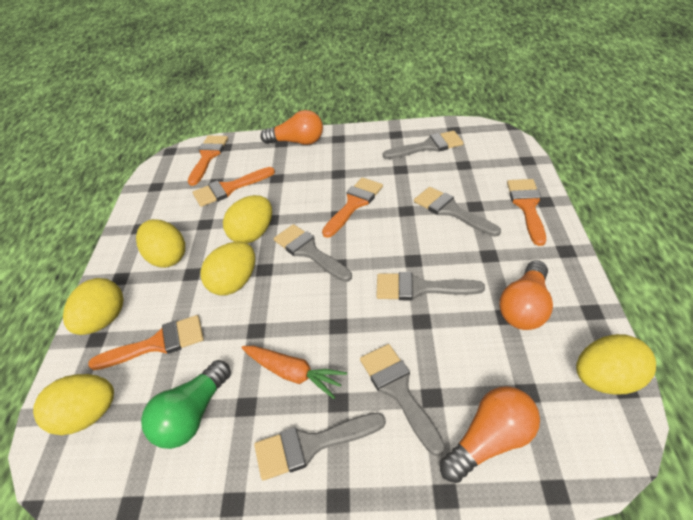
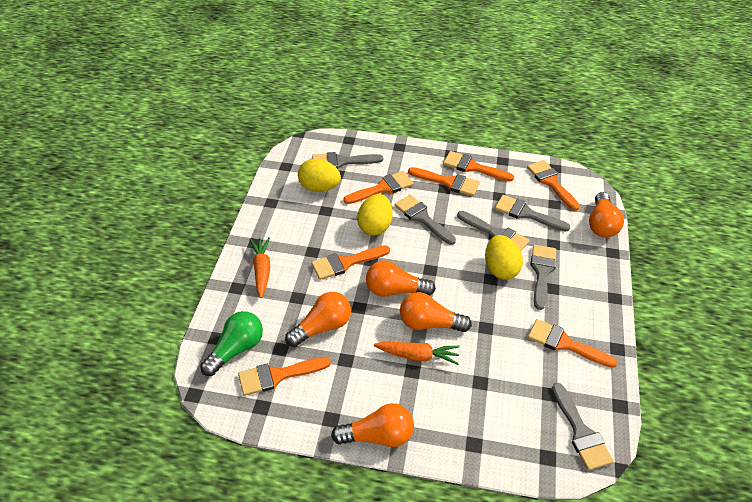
orange brush: [88,315,204,370] [188,136,228,186] [193,167,275,207] [322,178,383,238] [507,179,546,246] = 5 -> [238,357,331,396] [311,245,390,280] [343,171,414,204] [408,167,480,196] [443,151,514,181] [527,160,580,211] [528,319,618,368] = 7
orange carrot: [242,346,347,399] = 1 -> [250,237,270,298] [374,342,460,365] = 2
orange light bulb: [260,110,323,145] [440,386,540,483] [499,260,553,330] = 3 -> [285,292,351,347] [331,403,414,447] [366,260,436,297] [400,292,472,332] [589,192,624,238] = 5
yellow egg: [33,374,114,435] [63,278,123,335] [136,219,185,268] [200,242,255,295] [223,195,272,243] [576,334,656,395] = 6 -> [298,159,341,192] [357,194,393,236] [485,235,523,280] = 3

